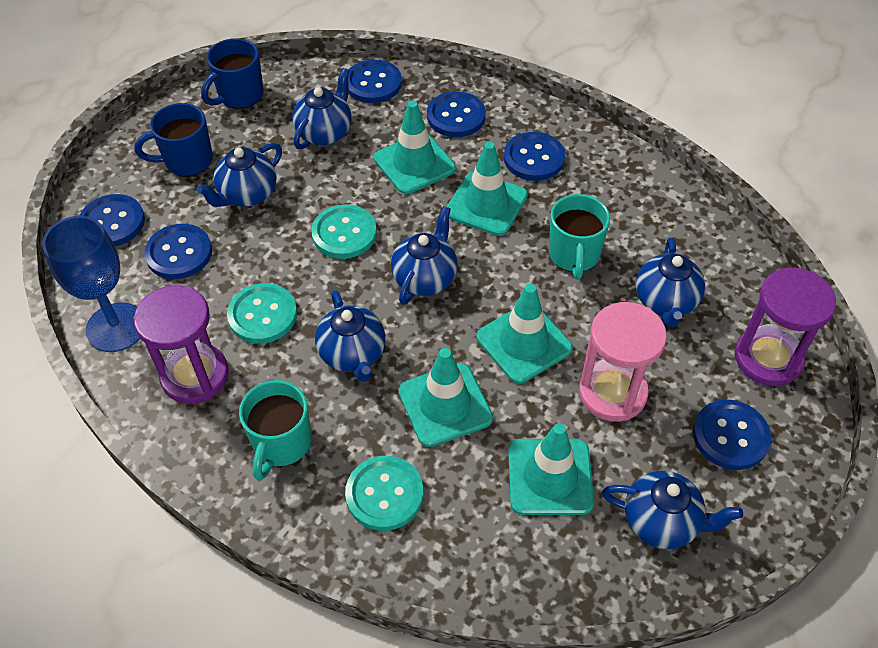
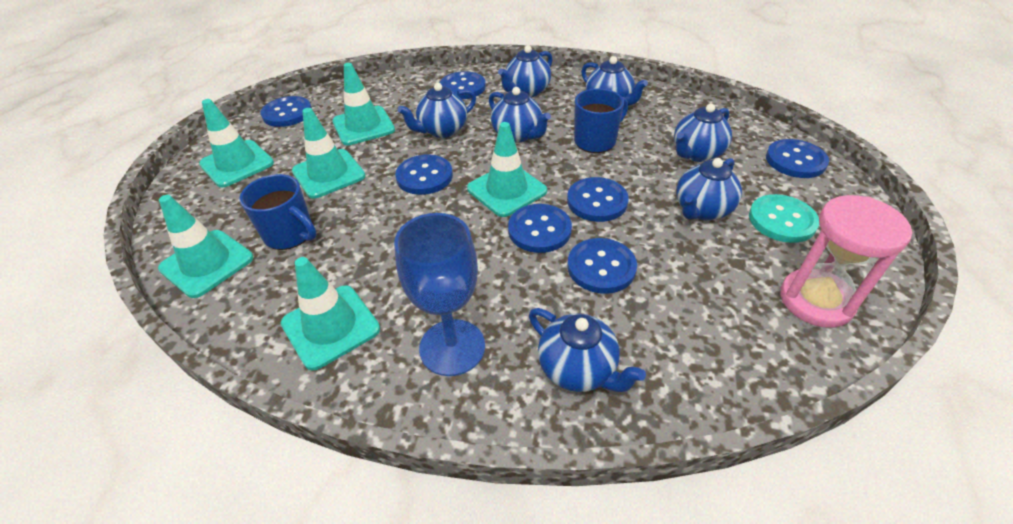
blue button: [79,194,145,246] [144,224,212,279] [348,59,402,103] [427,91,486,137] [504,132,565,181] [693,400,771,470] = 6 -> [261,96,312,127] [395,154,453,195] [440,71,486,99] [508,204,572,253] [567,177,629,222] [568,238,637,294] [766,139,829,178] = 7
blue teapot: [197,143,282,207] [292,68,351,150] [315,290,385,382] [391,206,458,305] [602,471,743,549] [636,238,705,327] = 6 -> [397,83,476,138] [489,87,551,143] [498,45,553,97] [529,308,646,392] [581,56,648,106] [674,104,732,162] [676,158,742,220] = 7
purple hourglass: [134,285,229,404] [735,268,836,386] = 2 -> none = 0
turquoise button: [227,283,297,344] [311,204,377,259] [345,456,423,531] = 3 -> [749,194,819,243] = 1
turquoise mug: [239,380,311,480] [549,194,610,280] = 2 -> none = 0
turquoise traffic cone: [374,101,456,194] [398,348,493,447] [447,142,528,236] [477,284,573,384] [508,423,594,515] = 5 -> [158,195,253,298] [199,99,274,187] [281,257,380,370] [292,108,366,199] [332,63,395,145] [467,122,547,217] = 6

